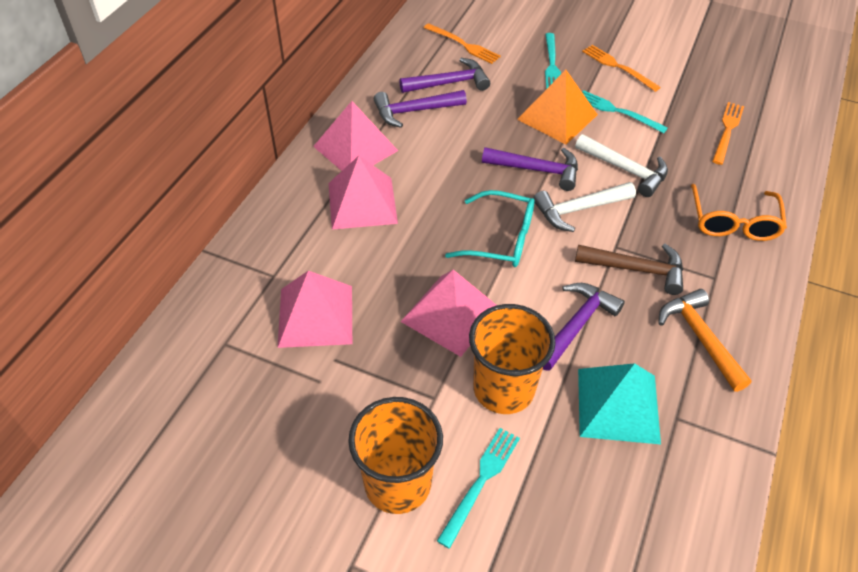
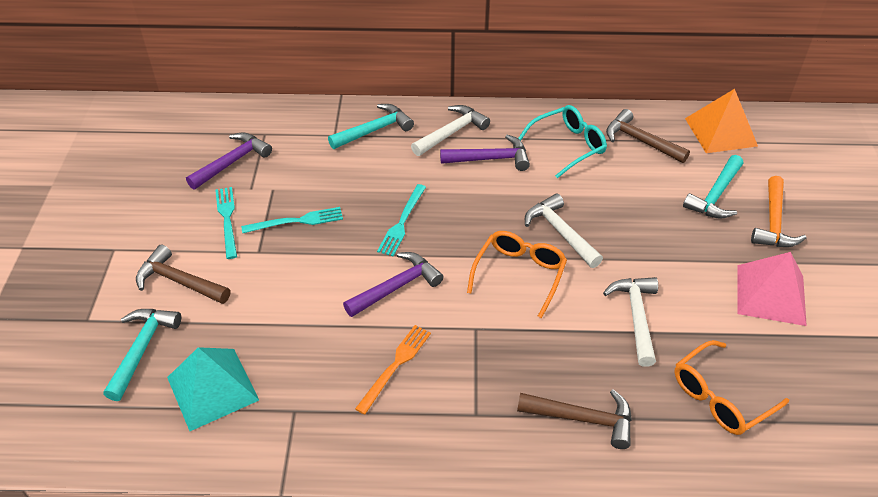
brown hammer: [575,244,683,295] = 1 -> [136,245,230,304] [517,389,632,449] [606,109,690,163] = 3
orange cup: [348,397,443,514] [469,304,555,414] = 2 -> none = 0
orange fork: [424,23,501,64] [582,45,661,92] [712,102,744,165] = 3 -> [355,325,431,415] = 1
orange glasses: [691,184,787,241] = 1 -> [467,231,567,318] [675,340,789,435] = 2
pink pyramid: [278,271,352,348] [313,101,398,171] [328,156,398,230] [400,270,496,357] = 4 -> [738,252,807,326] = 1
purple hammer: [374,90,467,128] [399,58,490,93] [482,147,578,191] [543,283,625,371] = 4 -> [186,132,272,190] [343,252,443,317] [440,135,530,171] = 3
turquoise hammer: none = 0 -> [103,309,181,401] [328,104,414,149] [683,155,743,219] = 3
white hammer: [533,182,636,232] [575,134,668,197] = 2 -> [411,105,490,156] [525,194,603,268] [603,277,658,367] = 3

